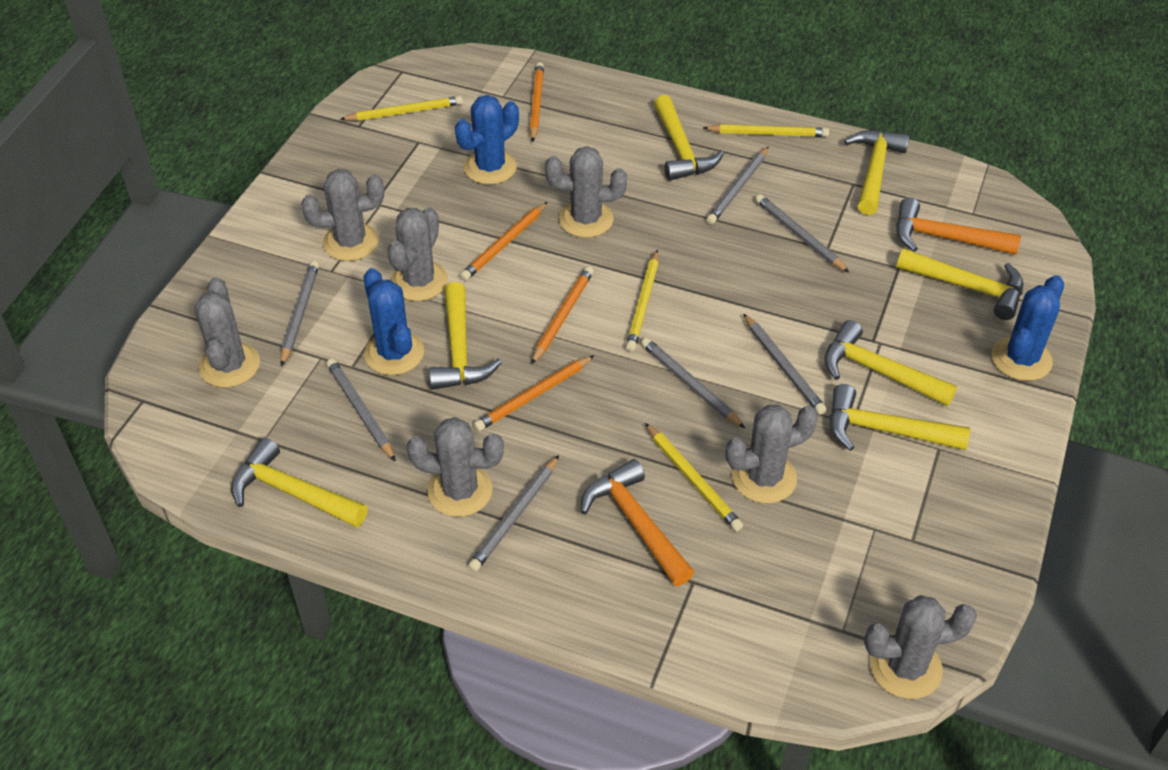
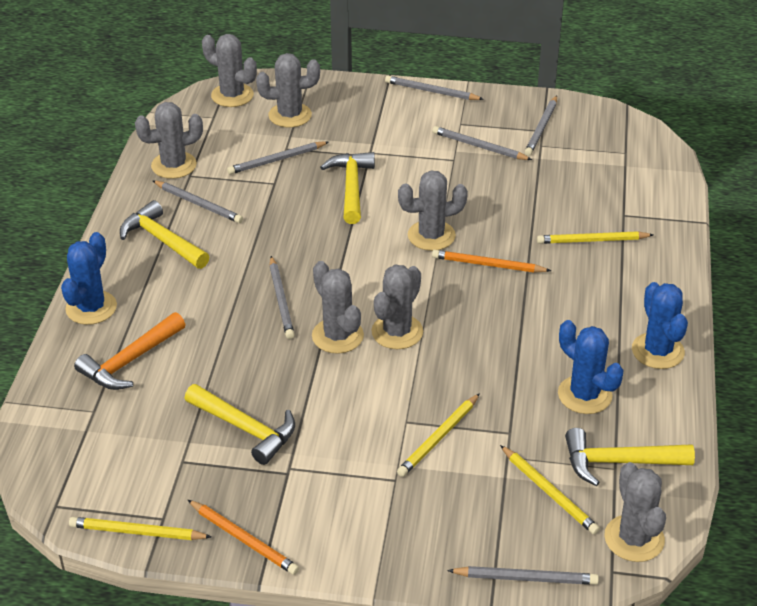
orange hammer: [580,459,694,586] [896,198,1021,255] = 2 -> [74,312,186,390] = 1
orange pencil: [460,202,548,281] [474,355,595,431] [529,62,544,142] [531,266,594,365] = 4 -> [188,500,299,575] [432,250,551,273] = 2
yellow hammer: [231,438,368,528] [429,282,502,390] [654,95,724,181] [824,320,957,406] [830,384,970,451] [844,130,910,215] [896,248,1024,320] = 7 -> [120,200,210,269] [185,384,295,465] [320,152,375,224] [565,428,695,486] = 4

